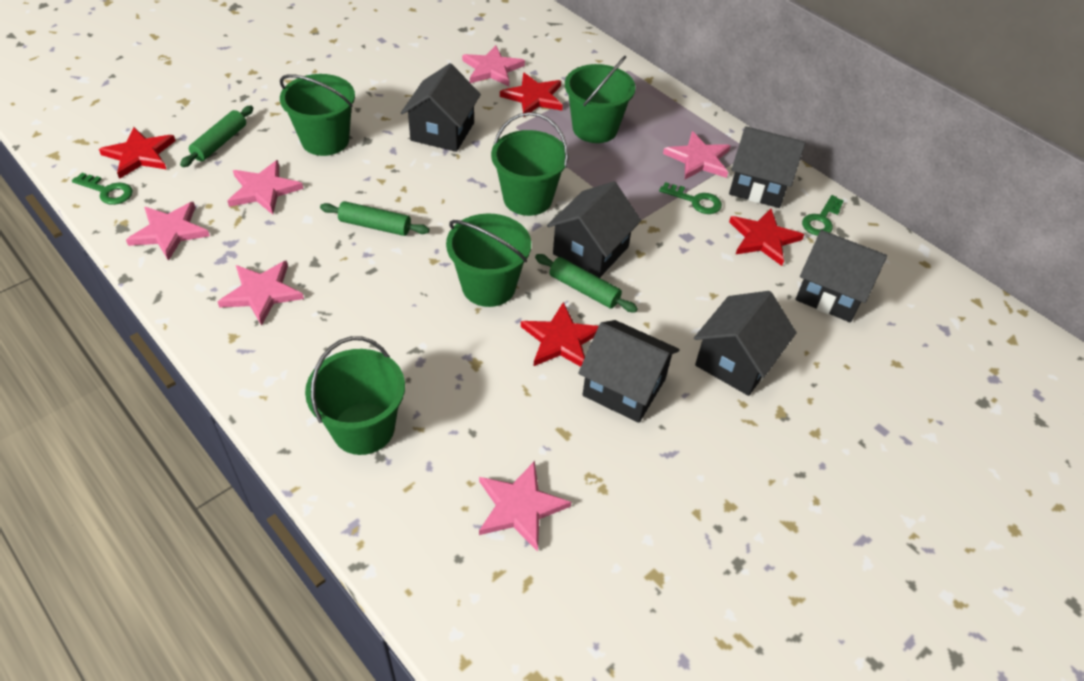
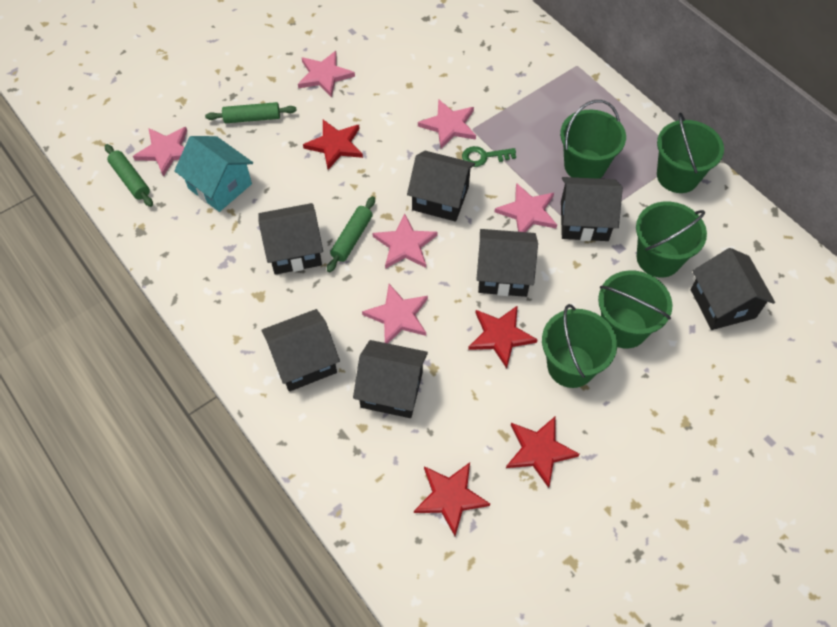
black house: [401,63,481,152] [547,181,641,278] [578,320,680,423] [694,291,797,396] [729,126,806,208] [796,230,887,322] = 6 -> [258,203,323,275] [261,309,340,392] [353,340,428,418] [407,151,475,222] [476,229,538,297] [561,177,623,241] [691,248,775,330] = 7
green key: [72,173,133,205] [659,182,722,214] [802,195,844,236] = 3 -> [462,146,516,167] = 1
turquoise house: none = 0 -> [174,136,253,212] = 1

